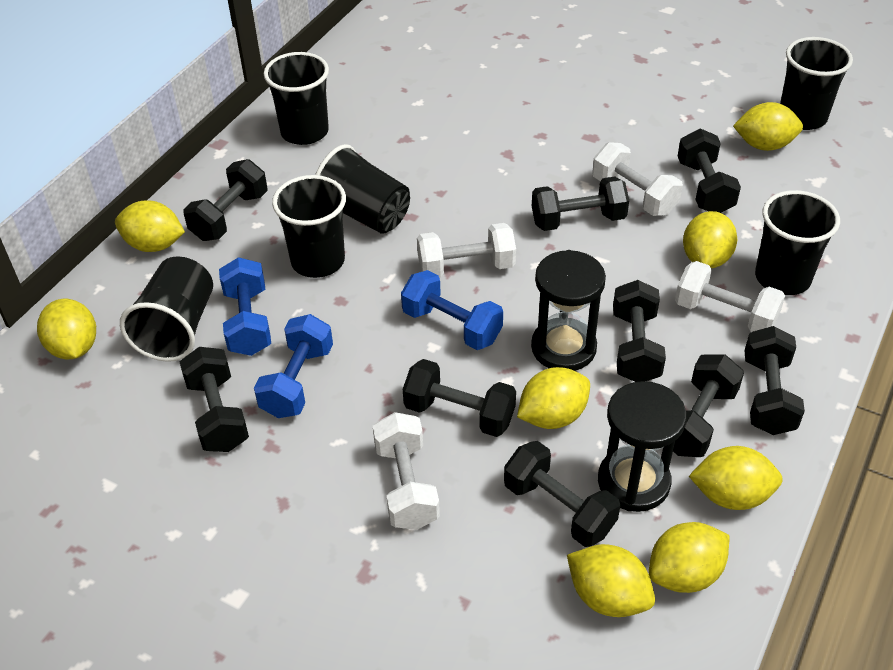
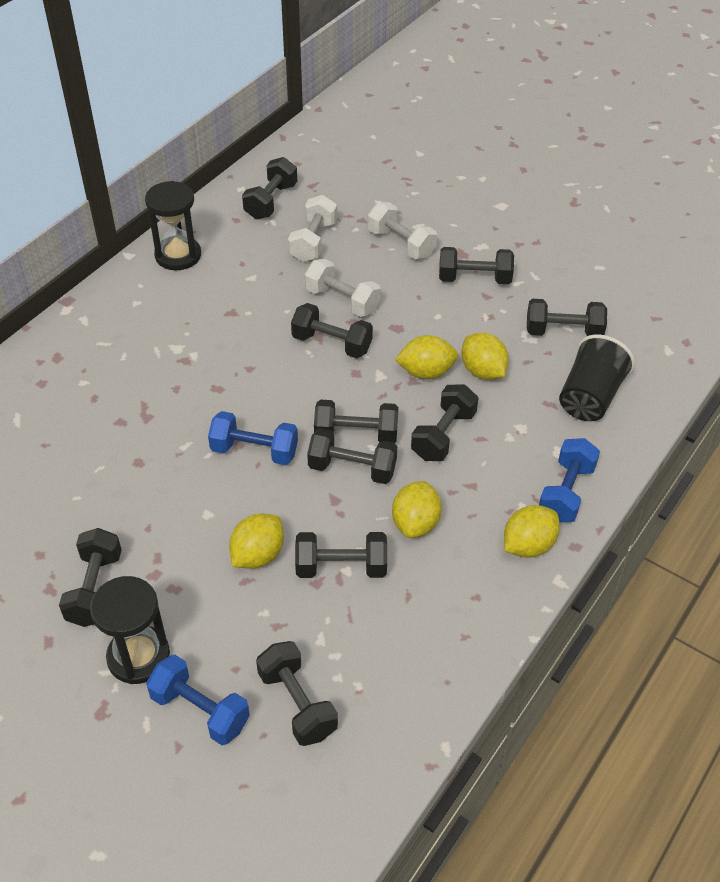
black cup: [120,256,213,362] [264,52,329,145] [272,175,346,278] [315,144,410,234] [755,190,840,295] [780,37,853,130] = 6 -> [559,335,635,421] = 1
black dumbbell: [180,347,249,452] [183,159,268,241] [403,359,516,437] [504,441,620,547] [532,177,629,231] [613,280,666,382] [673,354,744,457] [678,129,741,213] [744,326,805,435] = 9 -> [59,528,121,627] [242,157,297,219] [256,641,338,746] [291,303,373,358] [295,532,387,578] [307,428,397,484] [314,400,399,443] [411,384,478,461] [439,247,514,284] [527,299,607,336] = 10
white dumbbell: [373,412,440,530] [417,223,516,278] [592,142,683,216] [675,261,785,332] = 4 -> [288,195,337,262] [305,259,381,317] [368,202,437,259] = 3
yellow lemon: [37,299,96,359] [115,200,185,252] [517,367,590,429] [567,544,655,617] [649,522,730,593] [683,211,737,268] [689,446,783,510] [733,102,803,151] = 8 -> [229,514,284,569] [392,481,442,538] [395,335,458,379] [461,333,509,380] [504,505,560,558] = 5

